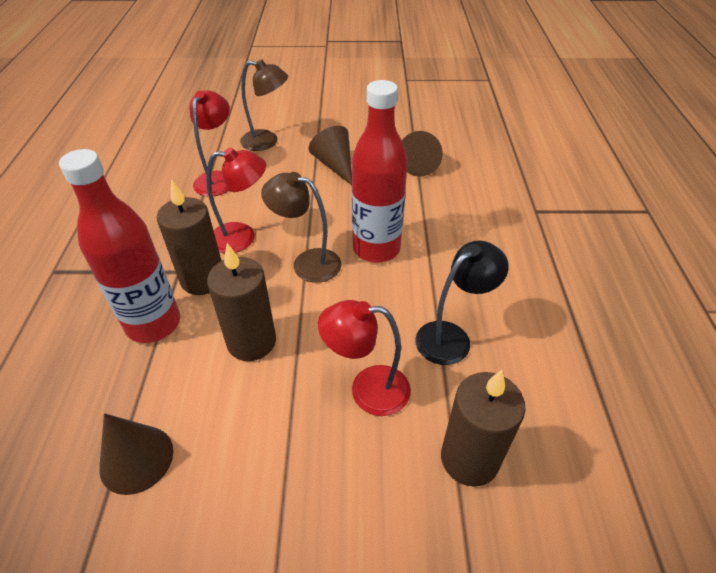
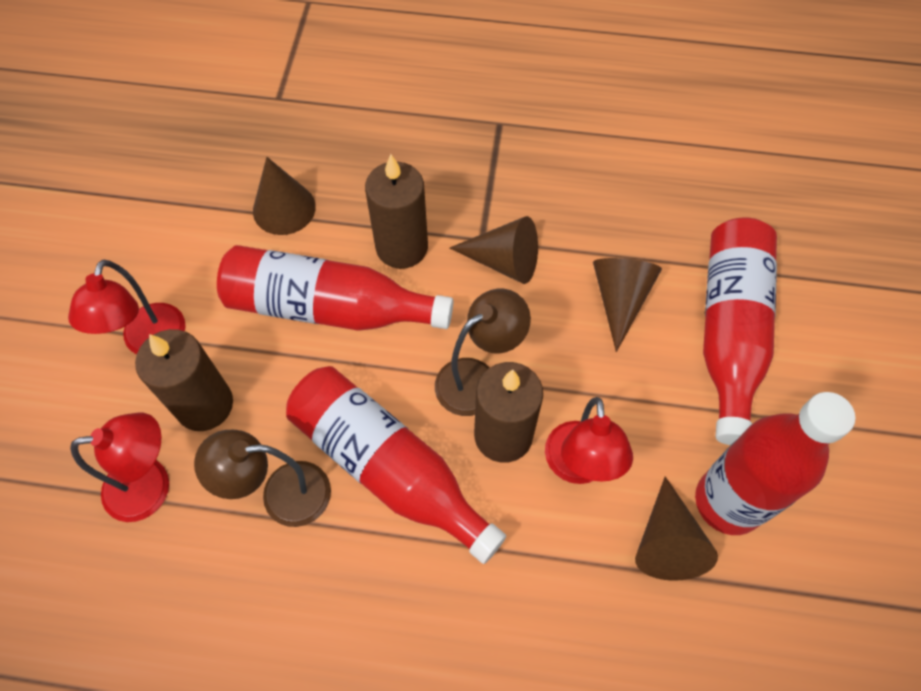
black lamp: [415,240,509,365] = 1 -> none = 0
brown cone: [99,413,173,495] [309,126,352,185] [402,131,443,177] = 3 -> [253,157,316,235] [450,216,538,284] [593,258,662,352] [635,476,718,581] = 4
red bottle: [59,149,180,343] [352,80,408,263] = 2 -> [217,245,453,331] [286,366,506,564] [695,392,855,535] [703,217,777,445] = 4

